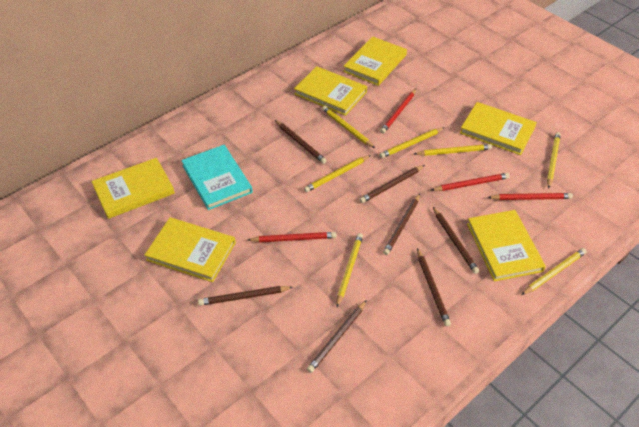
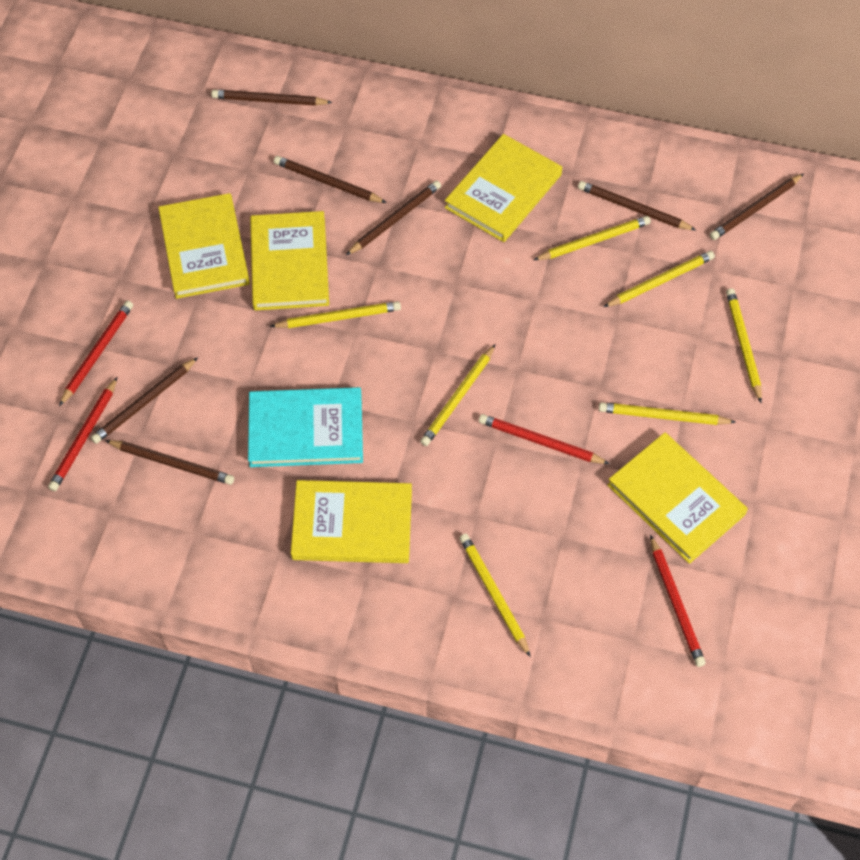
yellow book: [91,158,175,219] [145,217,236,282] [294,66,367,116] [343,36,407,86] [460,102,537,155] [467,210,546,282] = 6 -> [158,193,250,299] [250,211,329,310] [291,480,412,563] [445,134,562,242] [607,432,748,564] = 5

